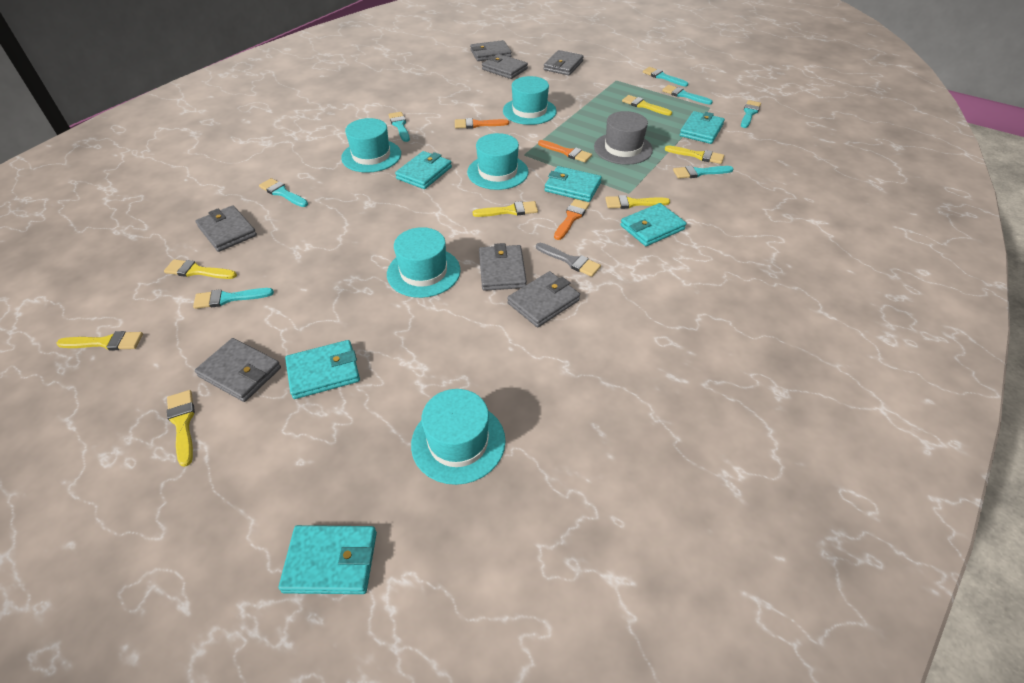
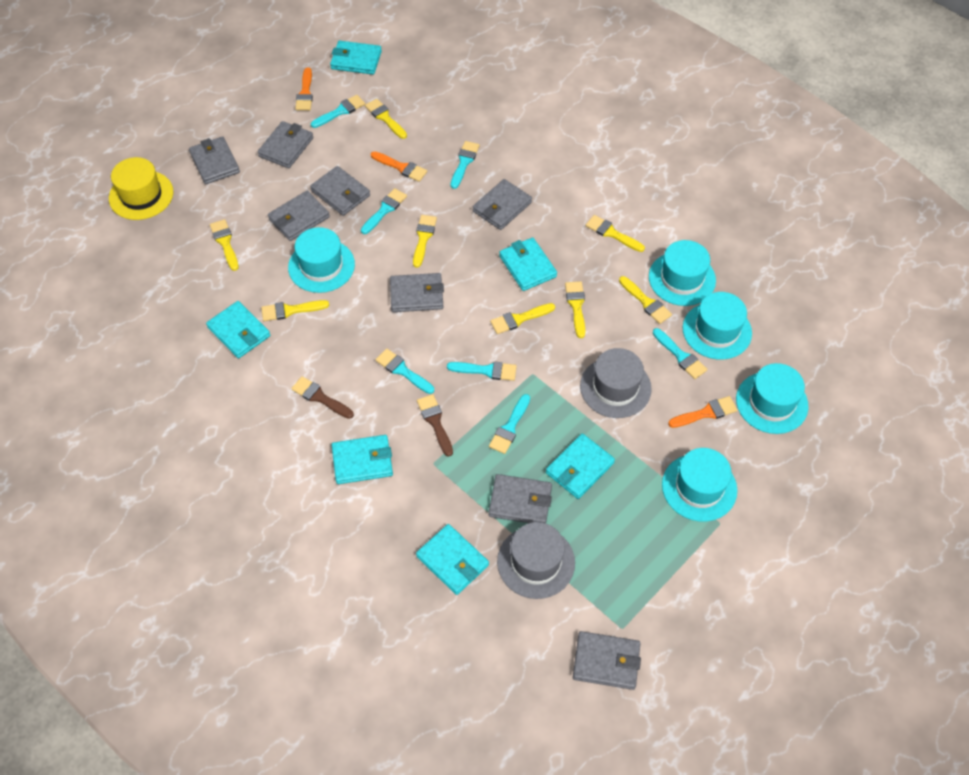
brown brush: none = 0 -> [291,376,354,419] [417,394,453,457] = 2
grey brush: [536,243,601,277] = 1 -> none = 0
grey hat: [594,111,653,165] = 1 -> [497,522,575,599] [580,348,652,418] = 2
grey wallet: [195,338,281,402] [196,205,257,252] [470,40,511,61] [479,243,527,291] [482,54,528,79] [507,271,580,327] [544,50,584,75] = 7 -> [189,136,240,184] [258,121,313,168] [268,191,330,241] [310,166,370,216] [390,273,444,312] [473,179,532,230] [489,474,552,523] [573,631,641,690] = 8
yellow brush: [57,331,143,351] [164,259,237,279] [167,390,195,467] [473,201,538,217] [605,195,670,209] [622,95,672,116] [665,145,724,164] = 7 -> [210,219,239,271] [261,300,329,321] [365,99,407,139] [413,215,437,268] [490,303,555,334] [565,281,585,338] [585,215,645,252] [619,276,672,324] = 8
yellow hat: none = 0 -> [109,157,173,220] = 1

